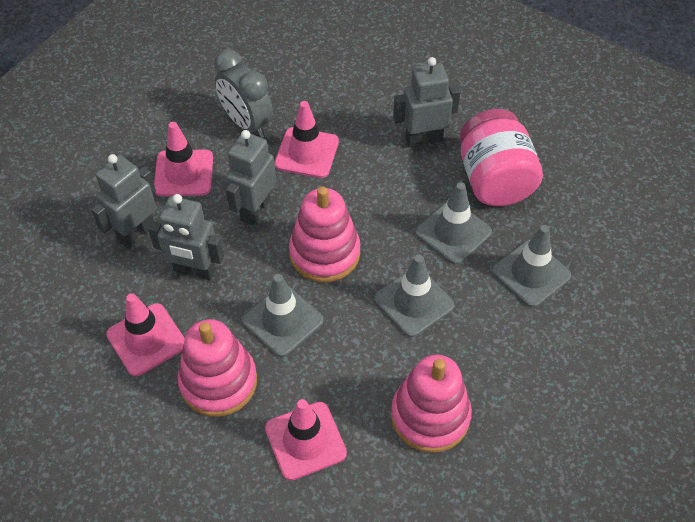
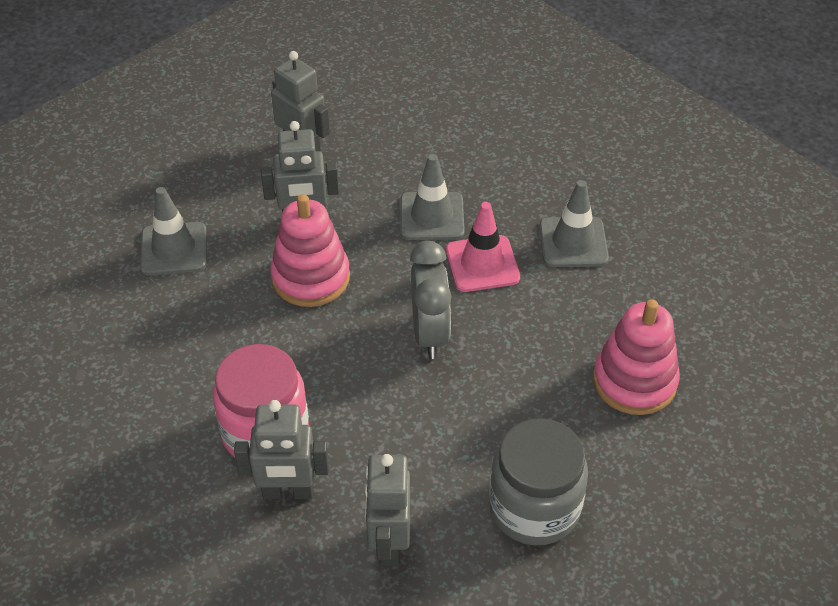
grey jar: none = 0 -> [489,418,588,545] = 1
grey traffic cone: [242,274,324,357] [374,255,454,337] [415,182,492,265] [492,225,571,307] = 4 -> [140,187,207,276] [400,154,464,240] [539,180,609,267] = 3
pink stacking toy: [177,319,257,417] [289,187,360,282] [391,354,472,453] = 3 -> [270,194,350,307] [593,299,680,415] = 2
pink traffic cone: [106,293,185,376] [154,122,213,196] [265,399,347,481] [274,101,339,178] = 4 -> [446,202,520,292] = 1

